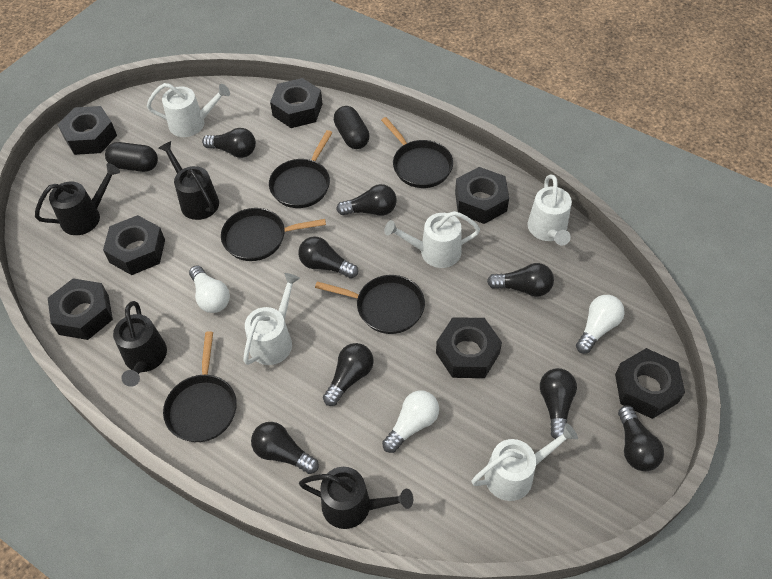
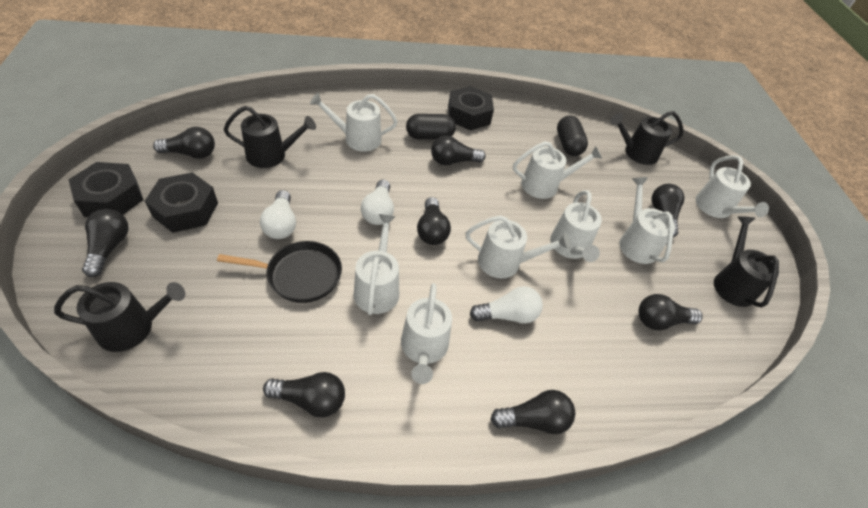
black nut: [48,278,113,340] [58,106,117,155] [103,215,165,275] [270,78,322,128] [436,317,502,378] [455,167,509,224] [615,348,685,419] = 7 -> [68,162,143,217] [145,172,218,233] [448,86,494,131] = 3
black pan: [163,331,237,442] [221,208,326,261] [269,130,332,208] [315,275,425,334] [381,117,453,188] = 5 -> [217,241,342,303] = 1
white watering can: [147,83,230,137] [243,273,300,365] [384,211,480,268] [471,423,578,501] [528,175,572,246] = 5 -> [310,93,398,152] [354,214,399,315] [401,283,452,384] [466,215,571,278] [513,141,602,199] [550,190,602,262] [619,177,675,264] [695,155,769,218] = 8

